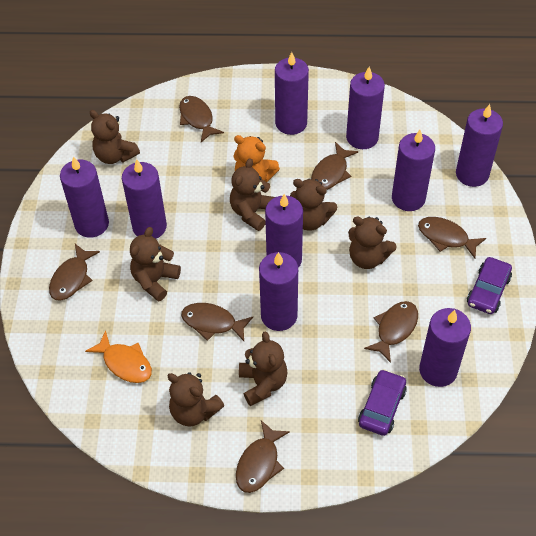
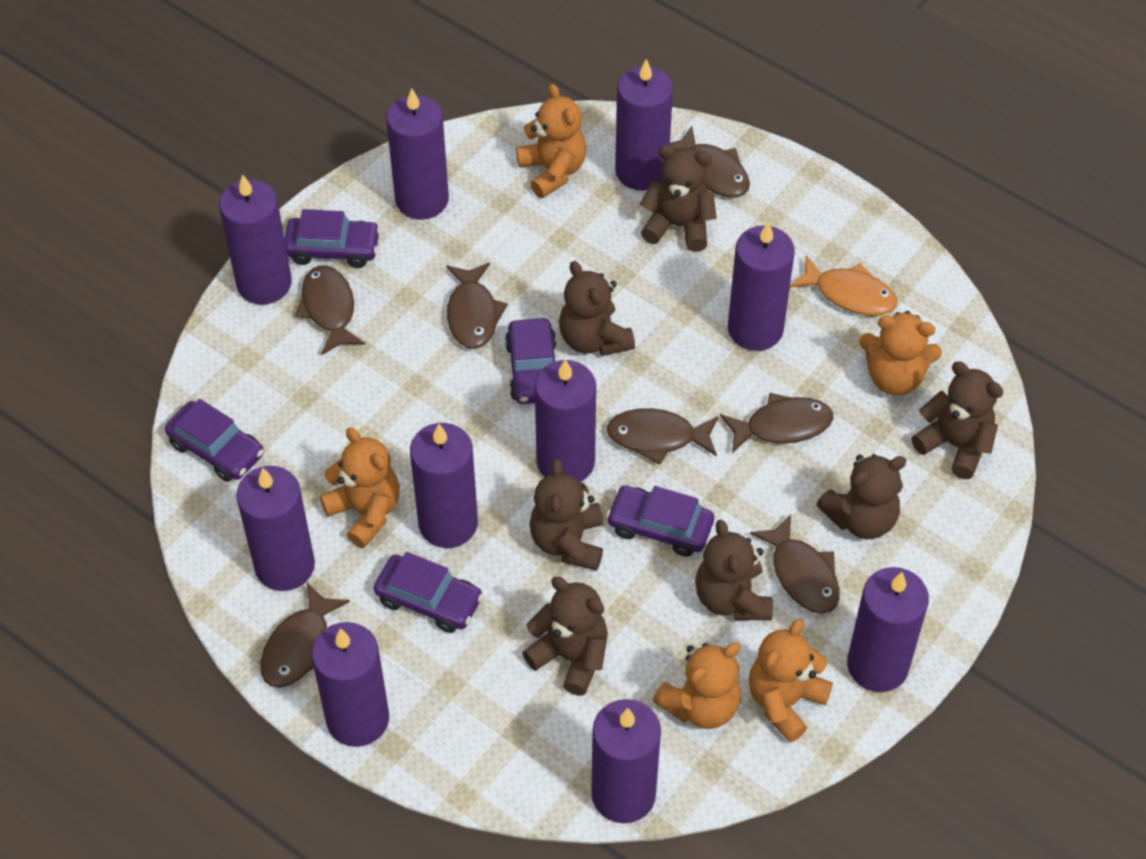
orange teddy bear: [233,135,280,182] = 1 -> [320,427,400,548] [516,84,586,198] [653,642,741,729] [748,619,833,743] [860,311,942,395] = 5
purple candle: [60,156,109,238] [122,159,167,239] [259,252,298,331] [265,194,303,268] [275,52,309,135] [346,66,385,149] [392,130,435,211] [419,308,471,387] [456,104,503,187] = 9 -> [219,174,292,305] [236,466,315,591] [312,622,389,747] [386,88,449,219] [410,423,478,548] [535,359,596,483] [591,699,661,823] [615,59,673,191] [728,221,794,351] [847,567,929,692] = 10
purple car: [358,369,407,436] [467,257,512,314] = 2 -> [165,399,264,482] [284,209,380,268] [374,552,483,633] [505,318,556,404] [606,486,714,557] = 5

